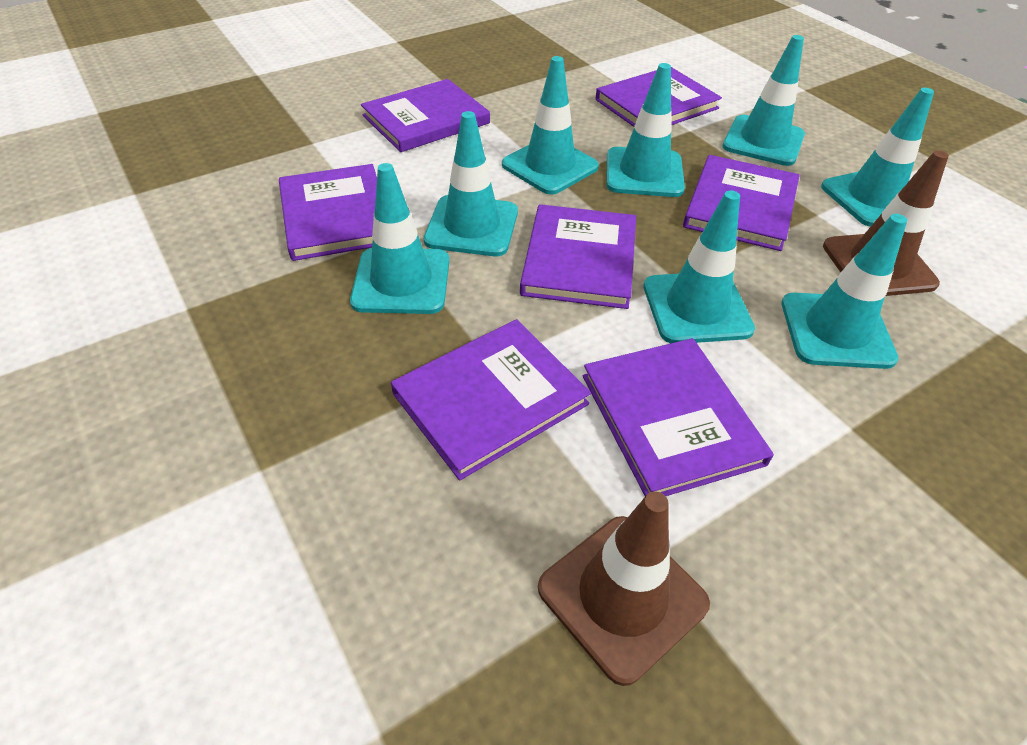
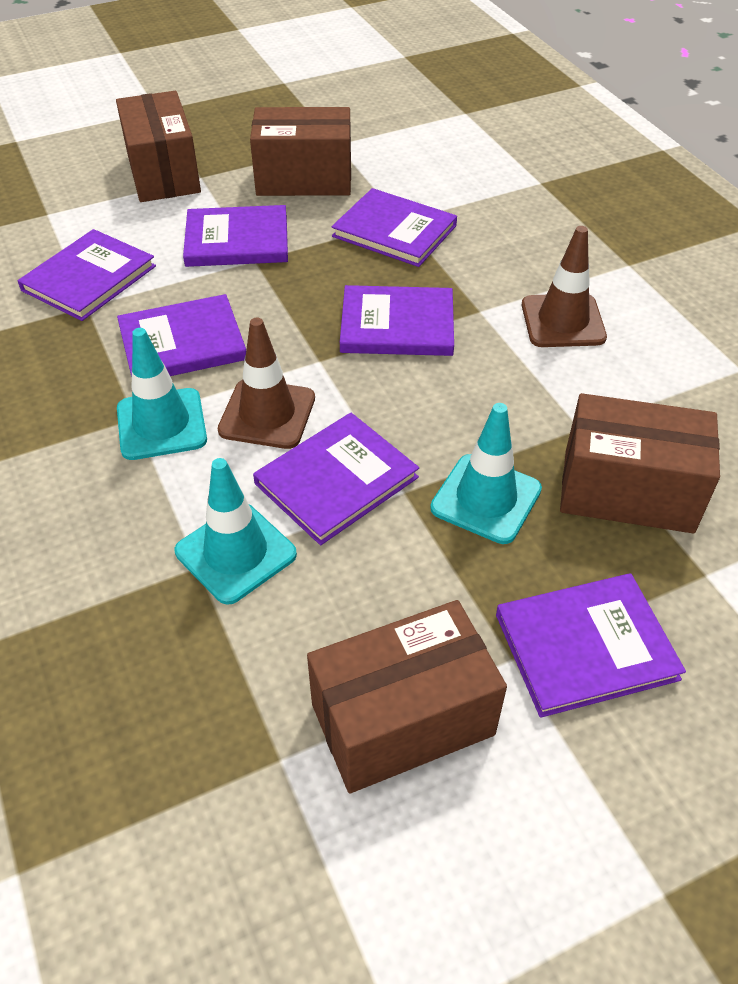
brown box: none = 0 -> [116,91,201,202] [250,107,351,196] [307,600,507,793] [560,393,720,534] = 4
turquoise traffic cone: [350,163,449,314] [424,111,518,256] [502,56,599,195] [606,63,685,197] [643,190,755,343] [723,35,805,166] [781,214,907,369] [821,88,934,227] = 8 -> [117,328,207,460] [175,458,297,605] [430,403,542,544] = 3

